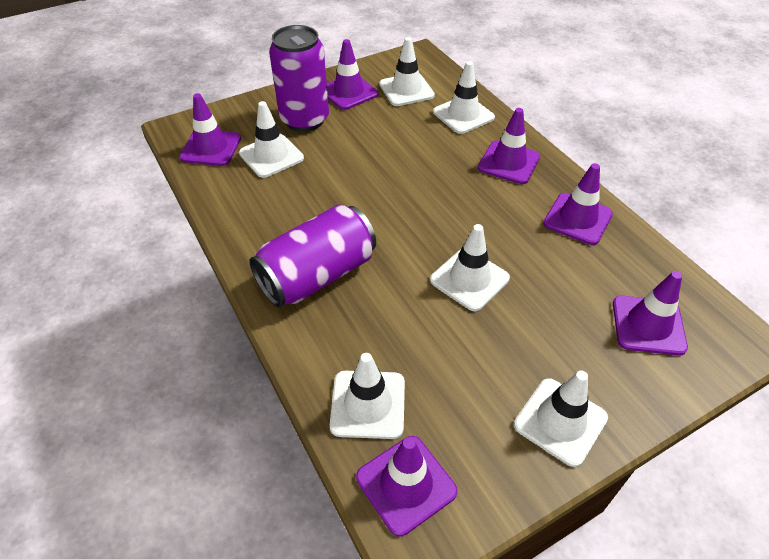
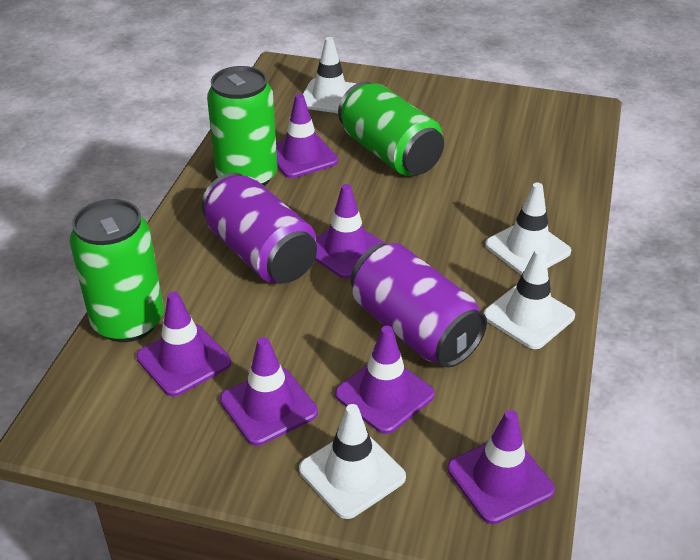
green can: none = 0 -> [70,199,164,342] [207,66,278,186] [338,82,444,176] = 3
white traffic cone: [239,101,304,178] [330,353,405,439] [379,37,435,106] [430,224,510,311] [433,61,495,134] [514,371,608,467] = 6 -> [299,404,406,519] [303,37,356,113] [483,248,575,349] [485,183,571,275] = 4

